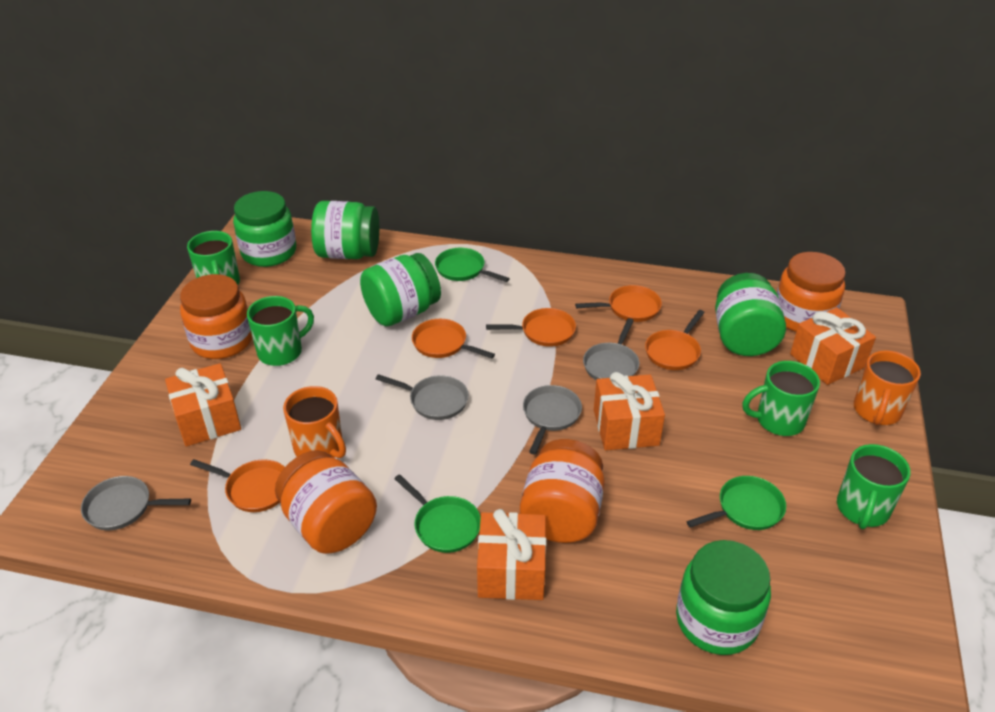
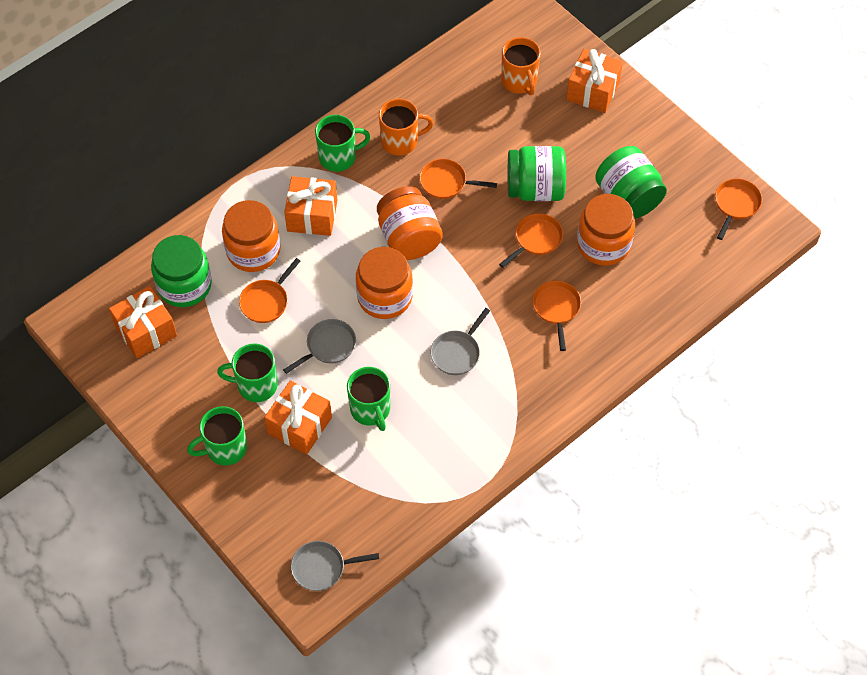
green jar: [233,191,296,267] [311,201,379,259] [360,253,441,326] [676,540,771,655] [715,273,786,356] = 5 -> [151,235,212,307] [508,146,566,201] [595,146,667,219] = 3
green pan: [394,474,481,553] [435,248,510,282] [686,476,786,530] = 3 -> none = 0
grey pan: [81,476,191,530] [376,374,469,420] [523,385,582,454] [583,318,639,380] = 4 -> [283,319,356,374] [291,541,379,591] [431,308,490,375] = 3

